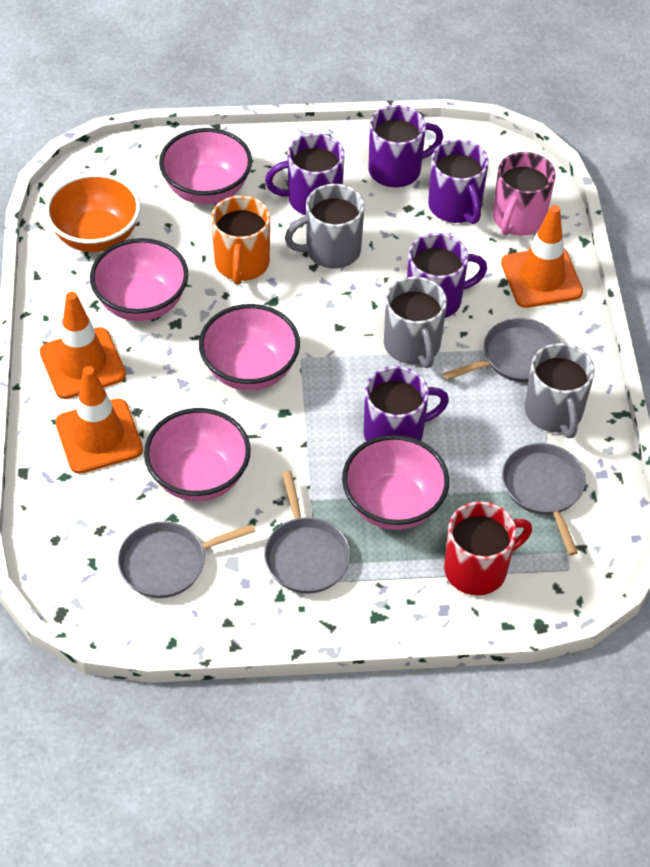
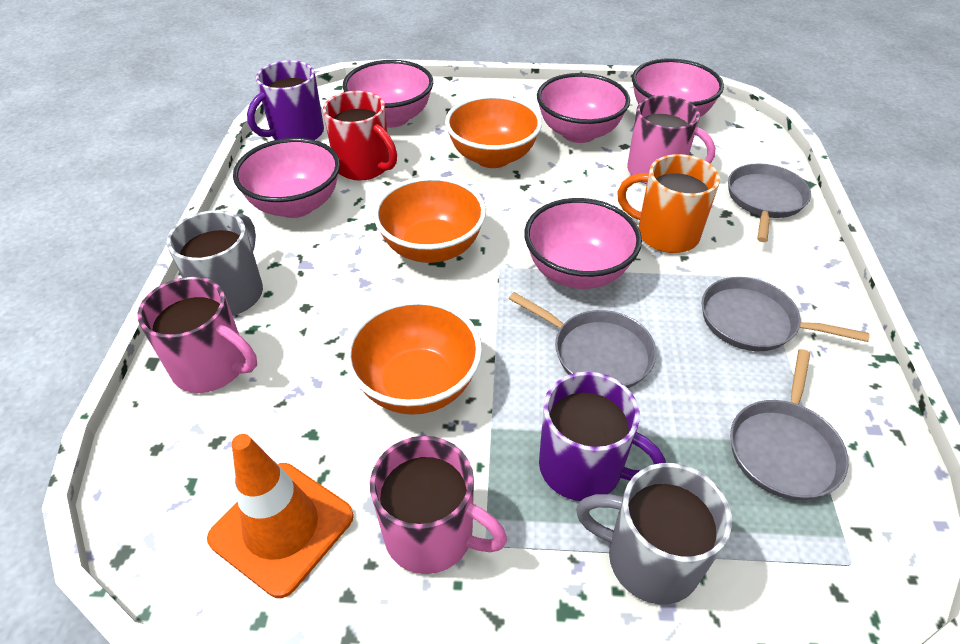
grey mug: [285,184,365,269] [384,277,447,368] [525,343,595,438] = 3 -> [167,210,263,316] [576,463,732,604] = 2
orange bowl: [45,173,141,252] = 1 -> [345,299,482,415] [373,176,486,263] [445,95,542,168] = 3
orange traffic cone: [40,292,126,399] [55,366,143,474] [501,205,583,308] = 3 -> [207,434,354,598] = 1
pink mug: [493,152,556,236] = 1 -> [137,277,257,393] [370,436,507,574] [627,96,715,184] = 3
purple mug: [265,133,345,215] [364,366,449,441] [369,105,443,187] [407,233,487,318] [428,139,489,224] = 5 -> [247,60,324,140] [539,372,666,501] = 2

